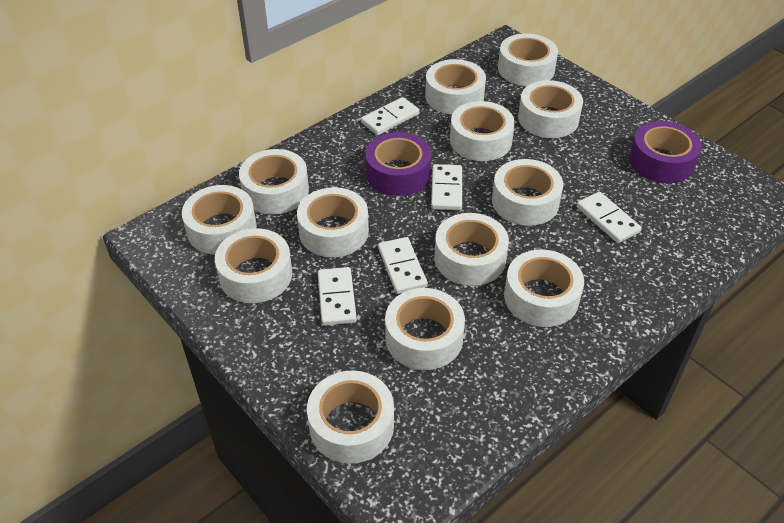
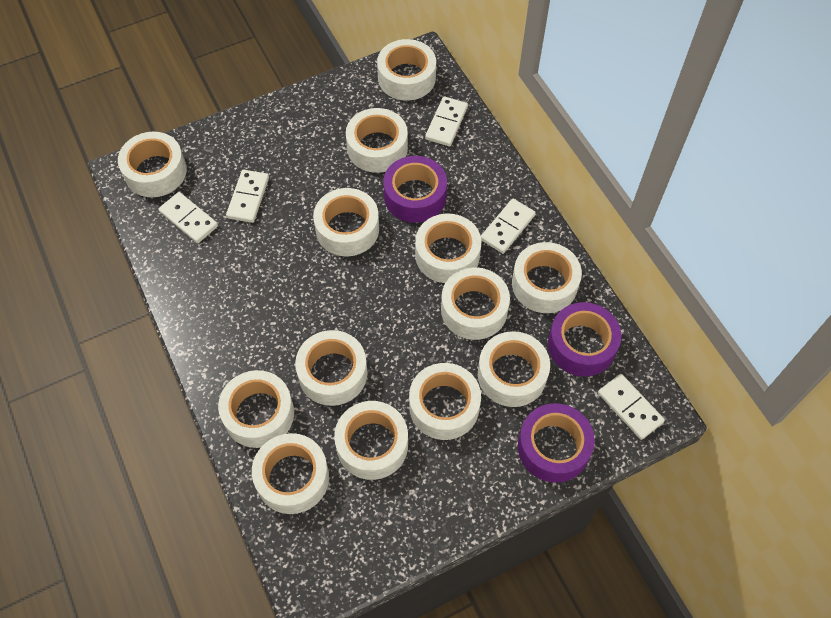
purple tape: [365,132,432,196] [629,121,702,183] = 2 -> [383,156,447,223] [518,403,595,483] [548,302,621,377] = 3

